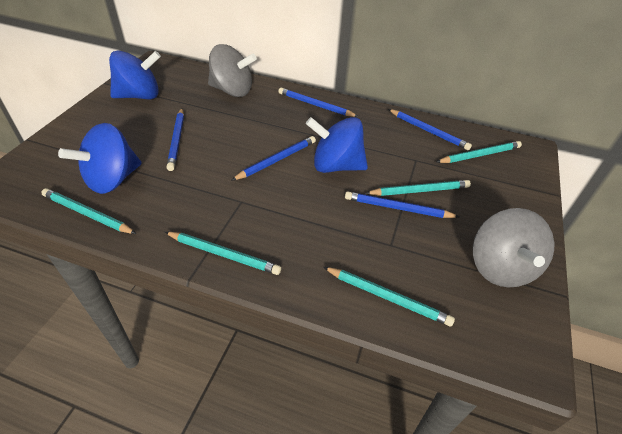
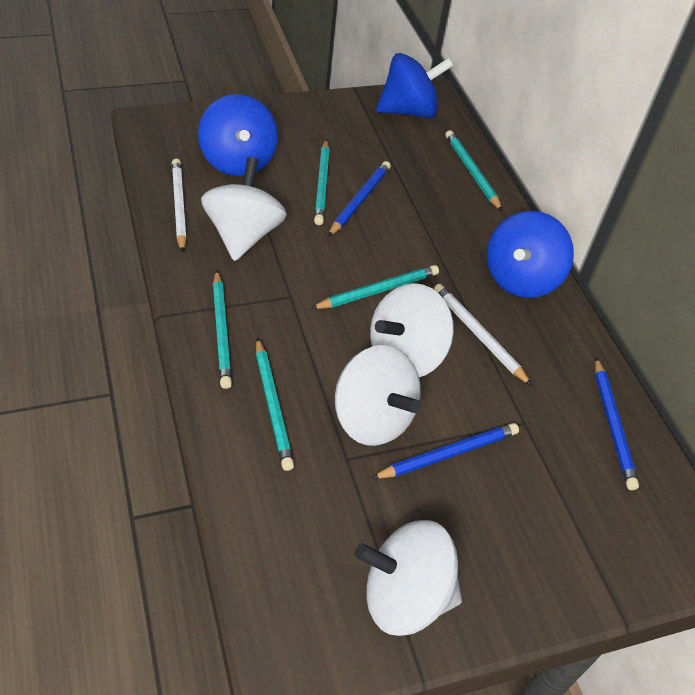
blue pencil: [167,108,184,171] [231,136,316,181] [278,87,359,117] [345,191,459,218] [388,109,472,150] = 5 -> [328,161,391,237] [371,423,519,479] [595,358,639,490] = 3
grey spinning top: [208,44,257,97] [473,208,554,288] = 2 -> none = 0
white pencil: none = 0 -> [172,158,187,253] [434,284,532,386] = 2
white spinning top: none = 0 -> [201,157,287,261] [335,345,421,446] [355,520,462,636] [370,283,454,377] = 4

